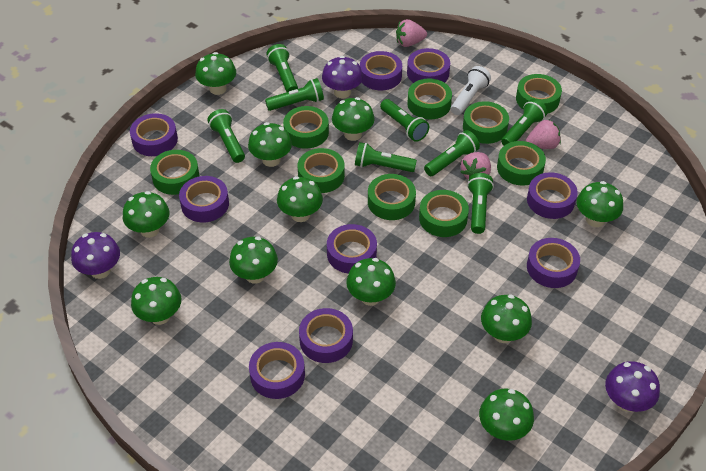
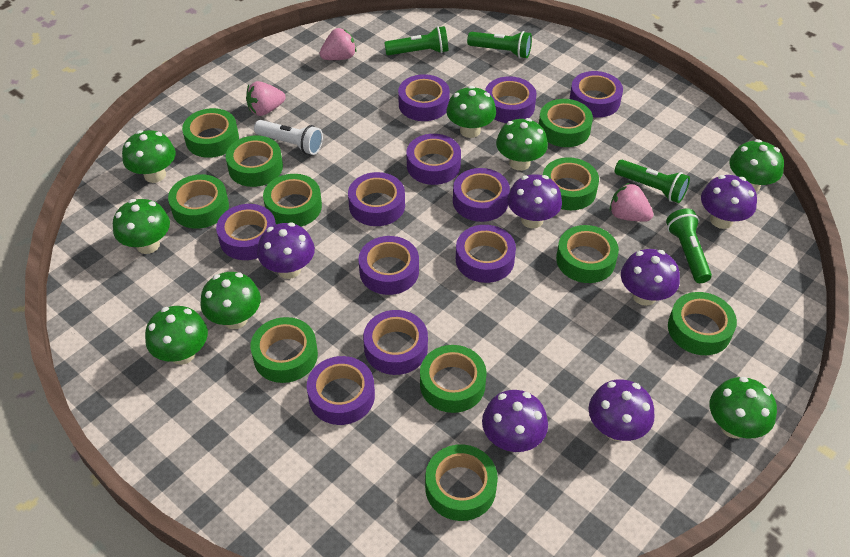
green flashlight: [208,109,245,163] [265,78,324,111] [266,44,298,92] [355,142,417,172] [380,99,429,142] [424,130,480,176] [467,173,494,234] [501,99,548,146] = 8 -> [384,26,448,55] [467,31,532,58] [615,160,690,203] [666,209,712,283] = 4
green mushroom: [123,191,169,238] [131,277,181,325] [195,52,236,95] [229,236,278,284] [248,122,292,167] [277,176,323,222] [332,97,375,141] [346,258,396,306] [479,388,534,441] [481,294,532,343] [577,181,623,227] = 11 -> [113,199,170,254] [122,130,176,183] [145,306,208,365] [200,272,261,329] [446,86,496,138] [496,118,548,171] [710,377,777,439] [729,139,784,192] = 8
green tape: [150,150,199,195] [283,106,329,149] [298,148,345,193] [368,174,416,220] [407,79,452,119] [419,190,469,237] [463,101,509,144] [497,141,546,186] [516,74,562,114] = 9 -> [168,174,229,229] [182,108,239,158] [226,135,283,187] [250,317,318,383] [263,174,322,227] [420,345,487,413] [425,444,498,521] [539,99,593,147] [543,157,599,210] [556,225,619,283] [668,292,737,355] = 11
purple mushroom: [71,232,120,279] [322,56,363,99] [605,361,660,412] = 3 -> [257,222,315,279] [482,390,548,452] [507,174,562,229] [589,379,654,441] [621,249,680,306] [701,175,757,229] = 6
purple tape: [130,113,178,156] [179,176,229,222] [249,342,305,399] [299,308,353,363] [327,224,377,274] [360,51,402,90] [407,48,450,83] [527,172,578,219] [527,238,580,288] = 9 -> [216,204,276,260] [307,356,375,425] [348,172,405,226] [359,236,419,295] [363,310,428,375] [398,74,450,121] [407,134,461,185] [453,168,510,222] [456,225,516,283] [485,76,537,123] [570,71,623,118] = 11

